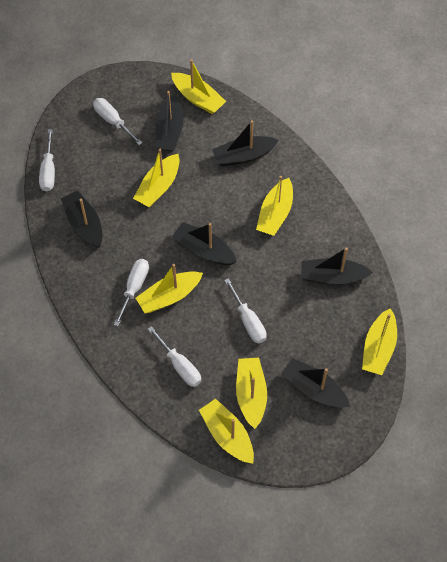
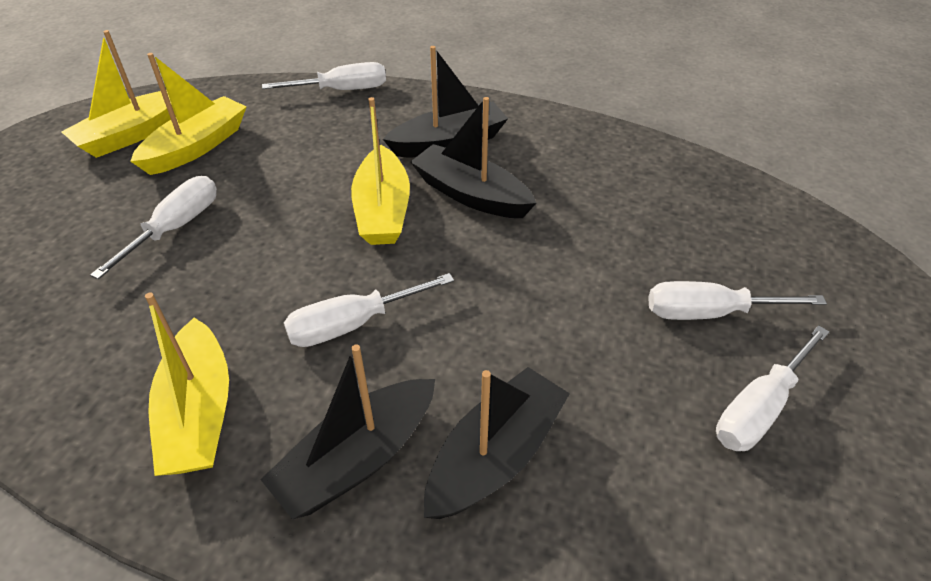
black boat: [61,191,102,248] [156,91,184,151] [173,222,237,265] [212,120,279,166] [281,358,350,408] [301,247,373,285] = 6 -> [260,344,435,519] [383,46,508,158] [411,97,536,218] [424,367,570,519] = 4
yellow boat: [133,149,180,207] [136,264,203,313] [171,59,226,114] [199,399,254,464] [236,358,267,429] [256,176,293,236] [362,308,397,375] = 7 -> [62,30,176,158] [130,53,247,175] [145,292,229,476] [351,97,410,245] = 4

